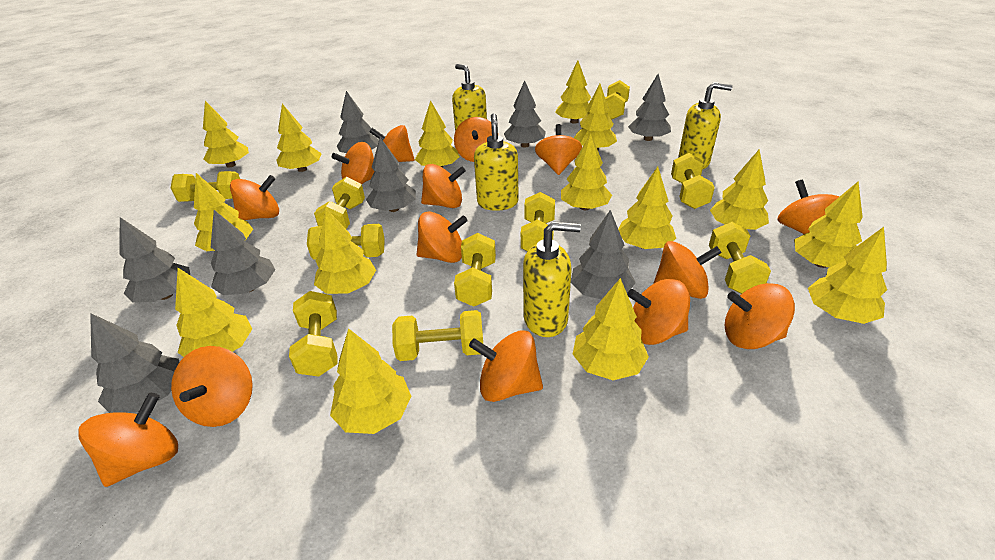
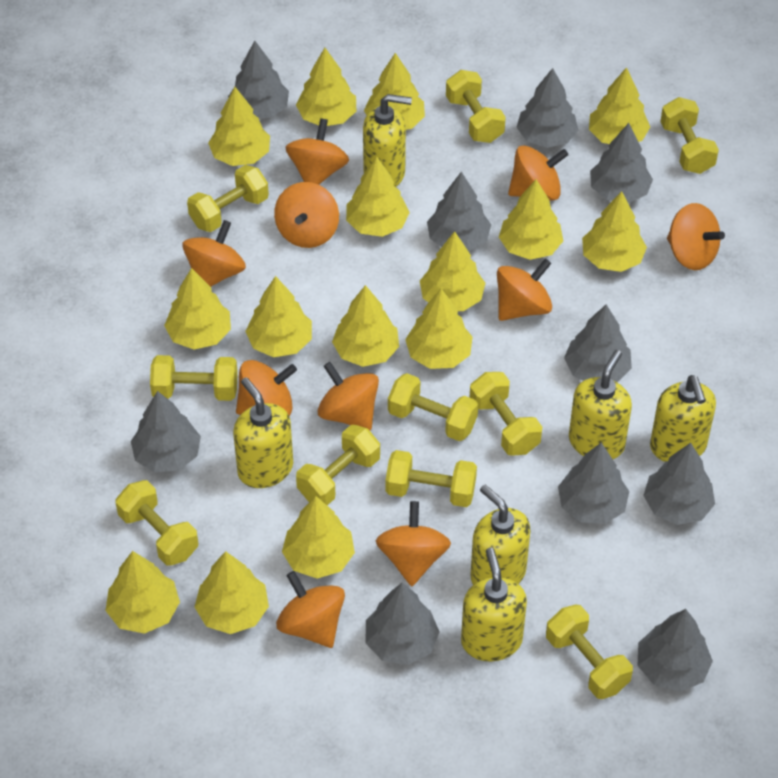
grey tree: [90,313,179,413] [119,217,191,302] [210,210,275,295] [337,91,379,153] [366,137,416,212] [504,80,546,148] [571,210,636,300] [628,74,671,141] = 8 -> [131,391,201,472] [228,41,289,119] [366,583,439,665] [427,172,491,251] [516,68,578,148] [558,442,629,524] [564,305,632,383] [590,123,653,203] [638,609,713,692] [643,443,715,525] = 10
orange spinning top: [78,393,178,487] [171,346,253,427] [230,175,279,220] [332,142,375,184] [369,125,415,162] [417,212,468,263] [421,164,466,208] [454,117,492,162] [469,330,543,402] [535,124,582,175] [627,279,690,345] [653,241,722,299] [725,283,795,349] [777,180,840,234] = 14 -> [182,220,246,287] [236,360,297,416] [274,182,339,248] [276,571,345,648] [285,118,349,185] [318,362,379,431] [376,501,451,586] [497,259,552,321] [508,146,568,201] [667,203,725,270] = 10
yellow soap dispenser: [452,64,487,131] [474,113,519,211] [523,221,581,337] [678,82,733,169] = 4 -> [233,377,293,488] [363,94,412,187] [461,548,527,662] [471,485,530,585] [569,350,632,459] [650,375,716,462] = 6

